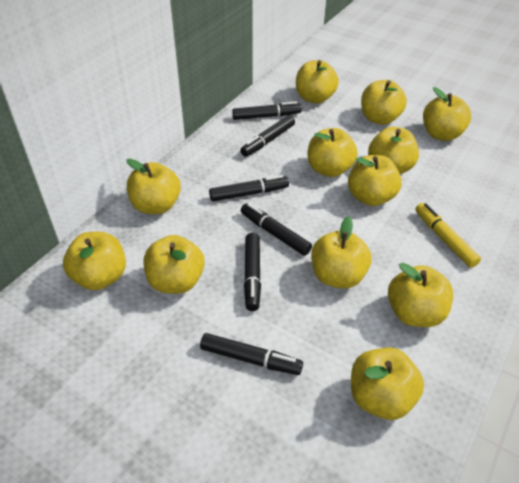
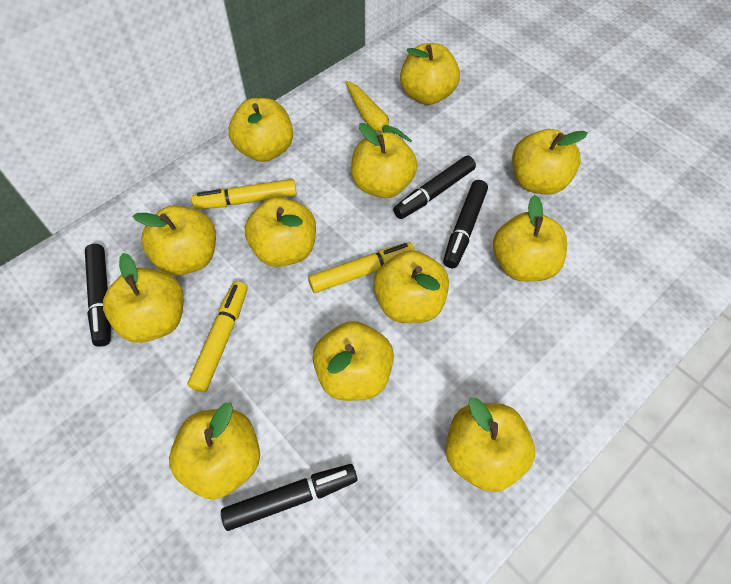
black marker: [200,333,303,375] [209,175,289,202] [232,101,302,120] [240,115,295,157] [241,203,312,256] [244,233,261,311] = 6 -> [85,244,111,347] [221,464,358,531] [393,156,476,219] [443,180,488,268] = 4
yellow carrot: none = 0 -> [346,81,412,142] = 1
yellow marker: [415,203,481,268] = 1 -> [187,281,247,392] [191,179,297,209] [308,242,415,293] = 3

